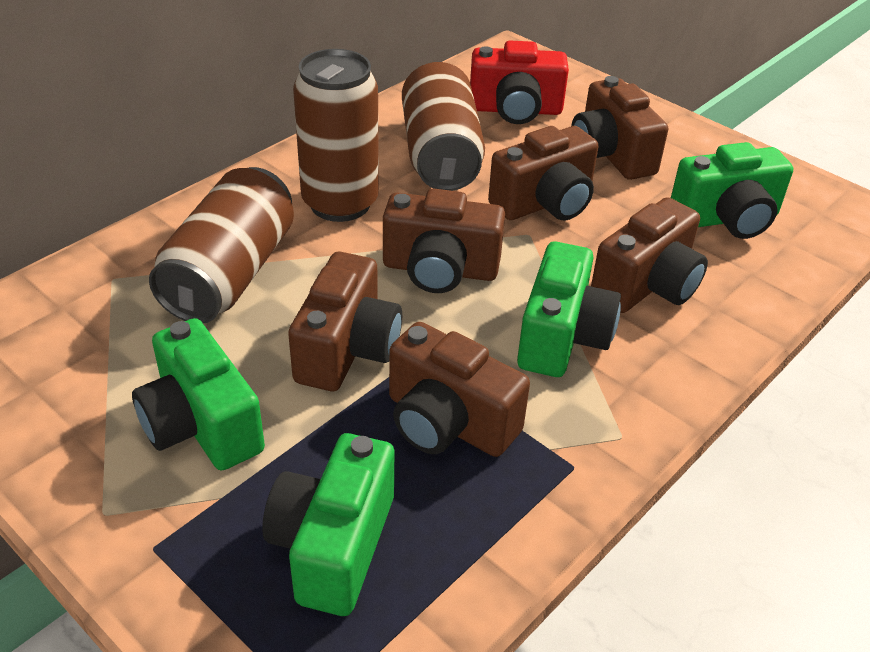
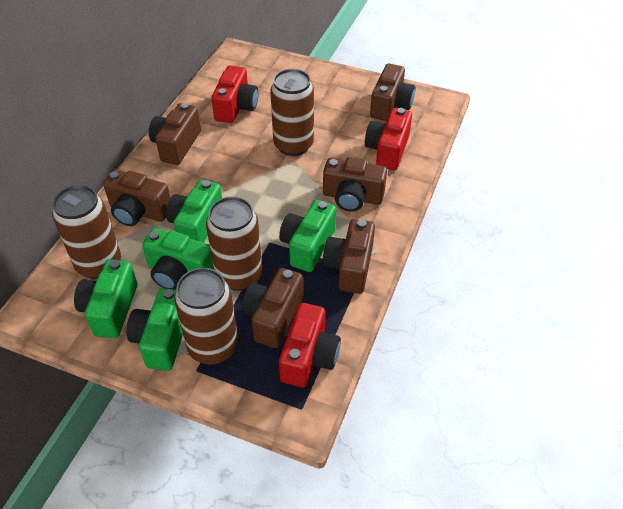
brown can: [149,167,294,323] [293,49,379,222] [402,62,485,191] = 3 -> [52,185,121,279] [174,268,238,365] [206,196,262,291] [270,69,314,156] = 4
green camera: [132,318,265,470] [262,433,394,616] [517,242,621,377] [671,142,793,239] = 4 -> [74,259,137,338] [127,288,183,371] [142,228,214,290] [166,180,222,243] [279,200,336,272] = 5
red camera: [470,40,569,124] = 1 -> [211,65,258,123] [279,303,341,387] [365,108,412,170] = 3

